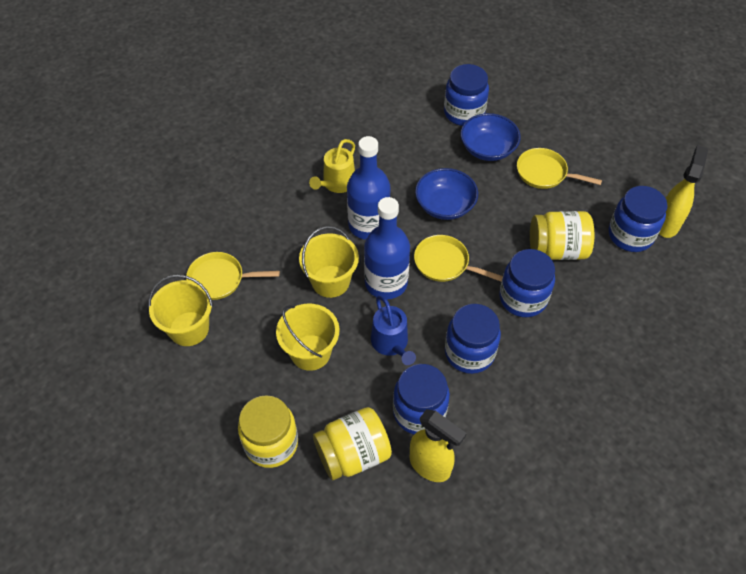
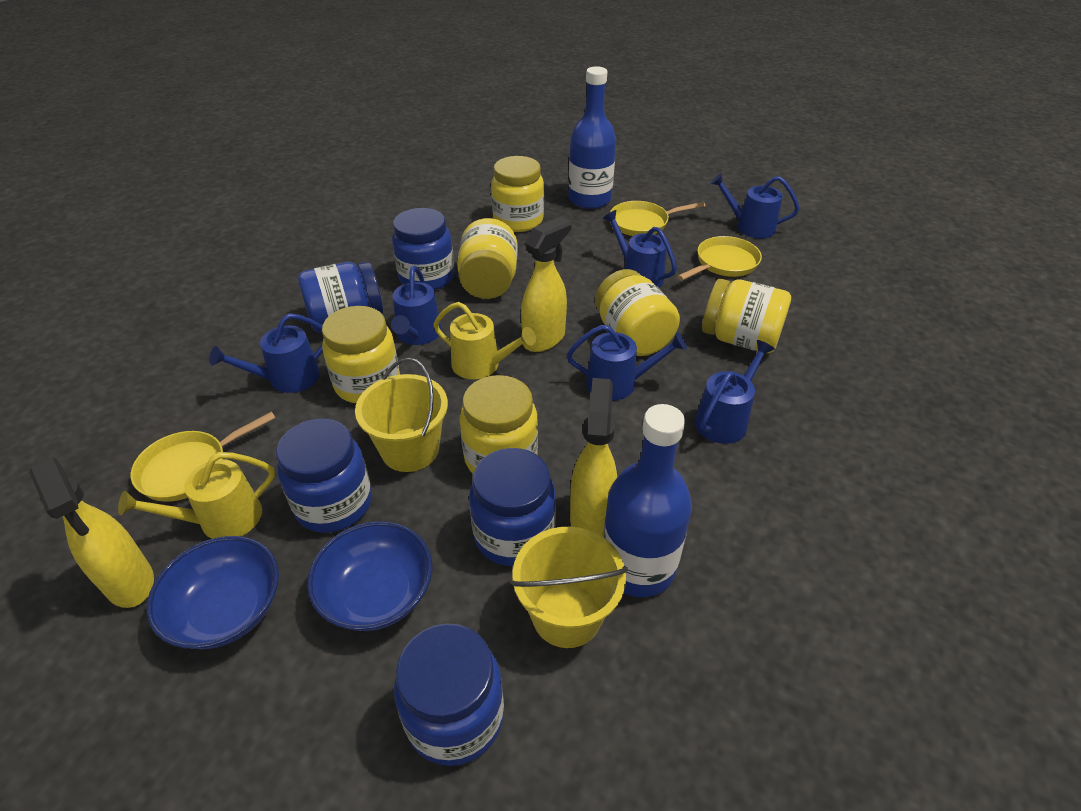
blue watering can: [371,296,416,365] = 1 -> [209,313,323,393] [391,266,442,345] [567,325,687,401] [603,210,677,288] [695,340,774,444] [710,173,800,239] = 6
yellow bucket: [148,275,213,346] [276,304,339,371] [299,226,359,298] = 3 -> [355,358,448,472] [511,527,628,648] = 2
yellow jar: [238,395,298,468] [313,407,392,480] [530,211,594,260] = 3 -> [322,306,400,403] [457,218,518,299] [460,375,538,473] [491,156,544,232] [595,269,680,356] [702,278,791,353] = 6
yellow spray bottle: [410,409,467,482] [659,145,708,238] = 2 -> [29,458,154,608] [521,216,571,352] [570,378,617,537] = 3
yellow watering can: [309,139,355,193] = 1 -> [118,452,275,539] [433,302,536,379] = 2

